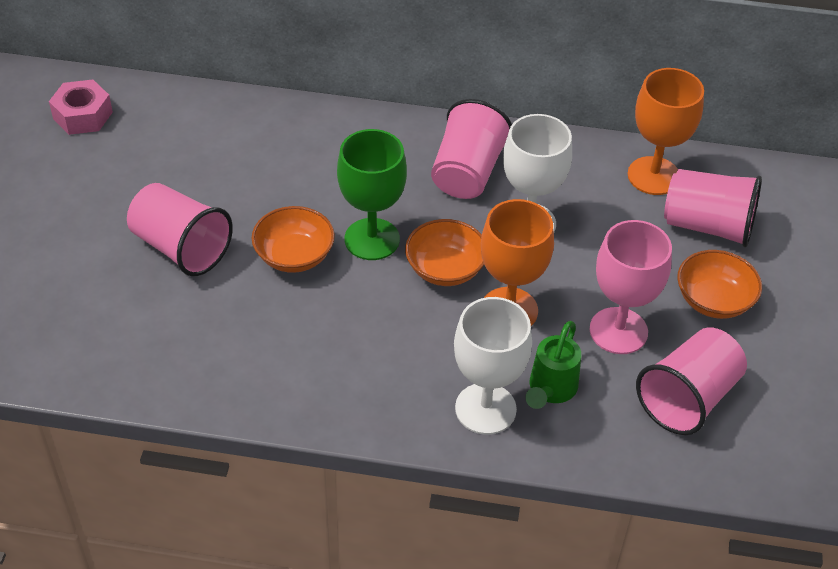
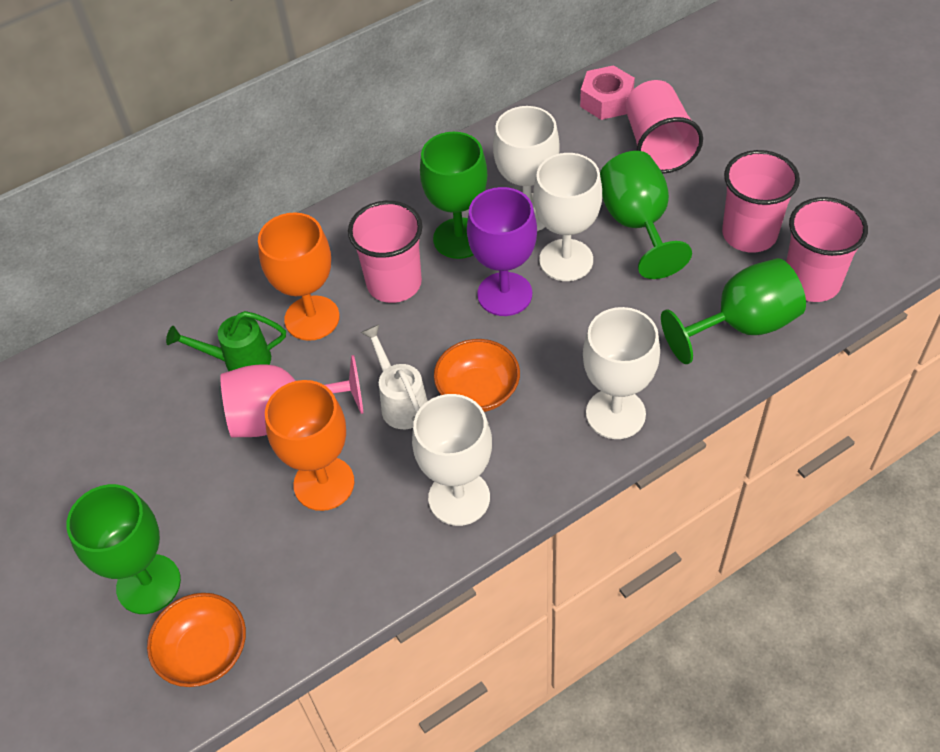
green goblet: [337,129,407,260] = 1 -> [66,484,181,614] [420,132,487,259] [600,151,692,279] [661,258,806,364] = 4
orange bowl: [251,206,335,273] [405,219,484,286] [677,250,762,319] = 3 -> [147,593,246,687] [434,339,520,412] = 2
purple goblet: none = 0 -> [467,187,537,316] = 1
white goblet: [454,297,532,435] [503,114,572,232] = 2 -> [412,394,492,526] [493,106,560,231] [533,153,602,281] [583,307,660,439] = 4
white watering can: none = 0 -> [361,325,428,429] = 1

